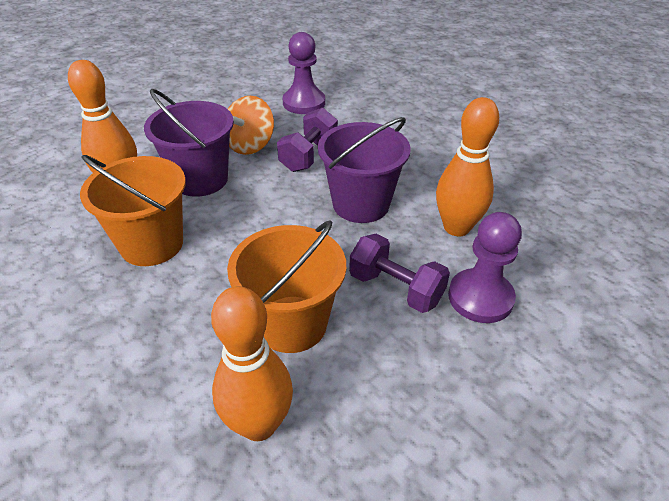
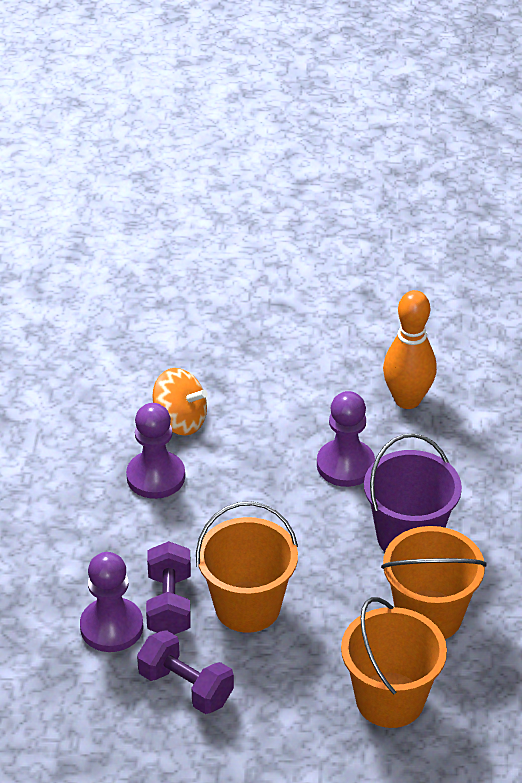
orange bowling pin: [68,60,137,173] [211,286,293,441] [436,97,499,236] = 3 -> [383,290,437,409] = 1
orange bucket: [80,155,186,266] [227,220,346,353] = 2 -> [196,501,298,633] [341,597,447,728] [381,526,486,639] = 3
purple bucket: [144,89,234,197] [318,117,411,223] = 2 -> [364,433,462,552] = 1
purple pawn: [282,32,325,114] [448,212,522,323] = 2 -> [80,552,143,652] [126,403,185,499] [317,391,375,487] = 3

